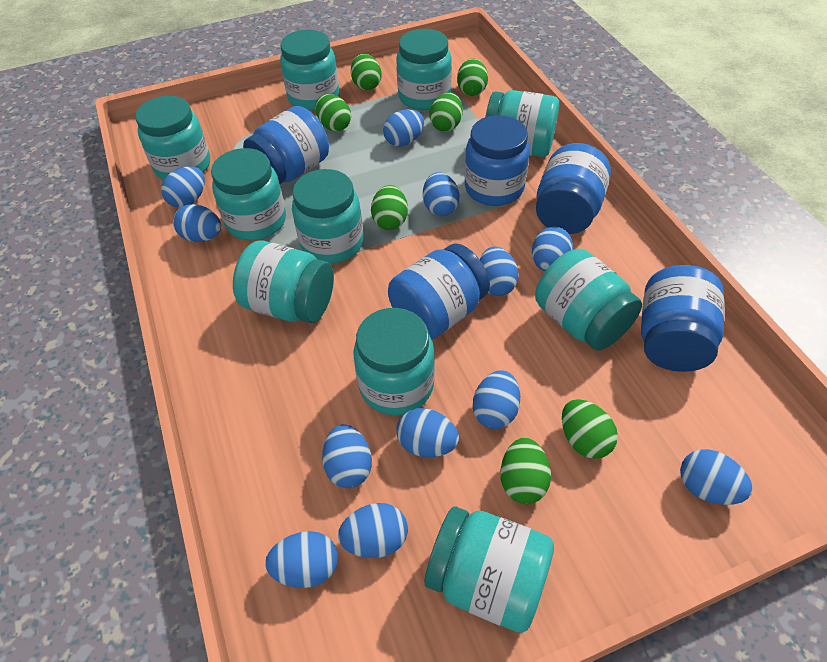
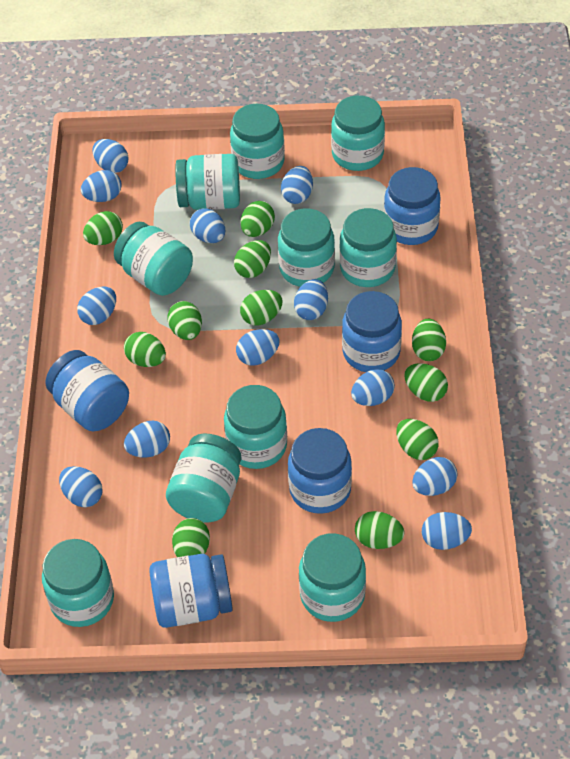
green egg: [315,94,351,131] [351,54,382,91] [371,185,408,230] [429,92,463,132] [457,58,488,96] [500,438,551,504] [562,399,618,459] = 7 -> [83,211,123,245] [124,332,166,367] [167,301,202,340] [172,518,210,557] [234,240,271,278] [240,290,282,326] [241,201,275,237] [355,511,404,549] [396,419,439,460] [404,363,448,402] [412,319,446,361] = 11

